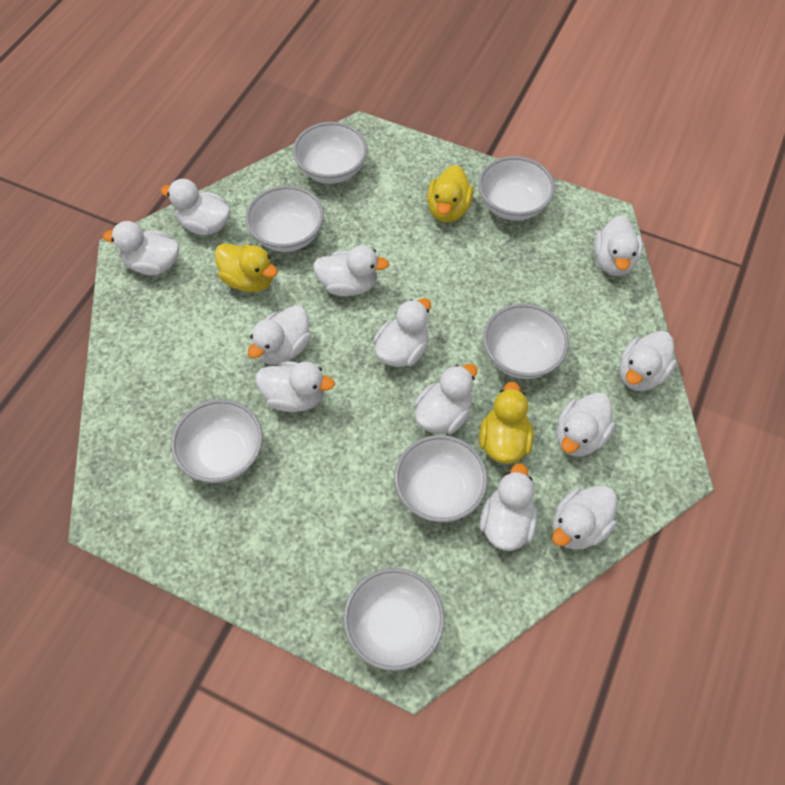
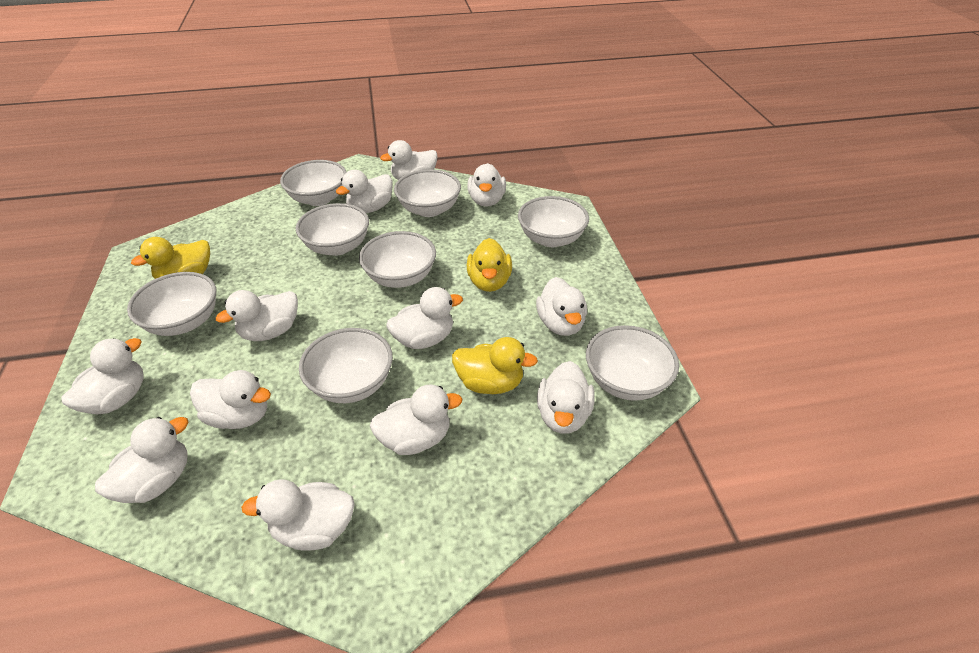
white bowl: [171,399,263,483] [245,185,324,252] [293,122,368,184] [343,568,445,671] [395,435,488,522] [478,156,555,221] [483,304,569,379] = 7 -> [127,272,216,336] [280,160,347,206] [296,203,369,256] [299,328,393,403] [359,231,436,288] [394,169,461,217] [518,196,589,247] [586,325,679,401] = 8

